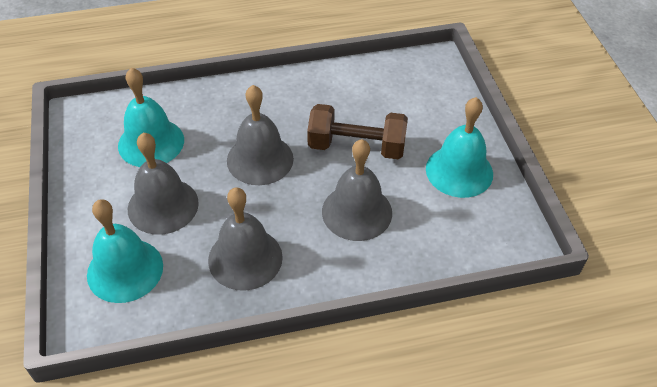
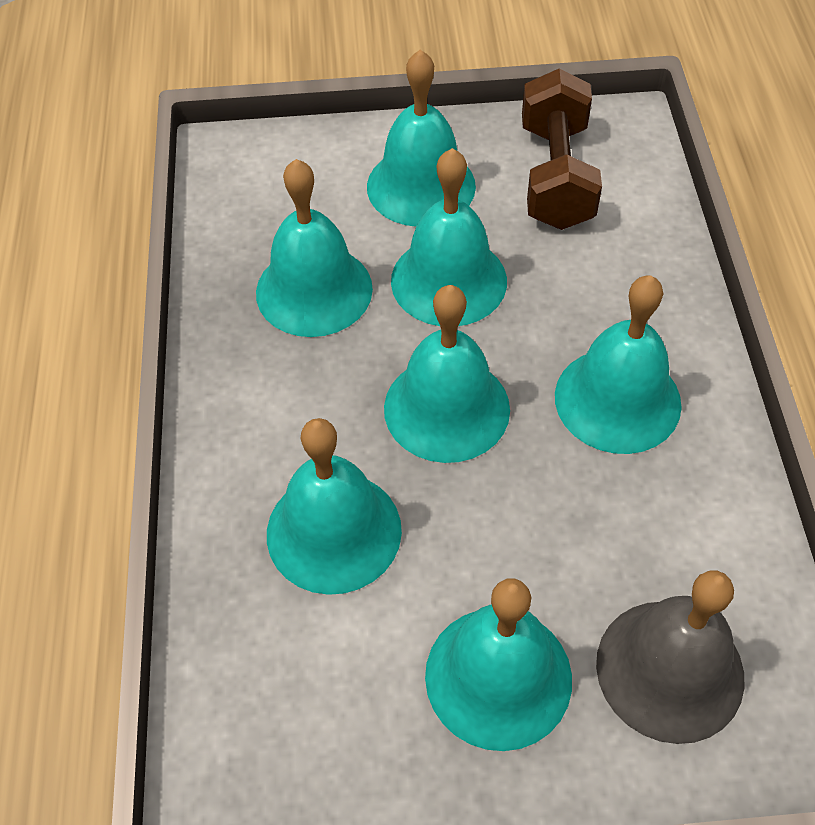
grey bell: [128,133,199,235] [208,187,283,291] [227,85,294,185] [322,139,392,241] = 4 -> [596,570,744,744] = 1
turquoise bell: [87,199,163,303] [118,67,184,167] [426,97,493,198] = 3 -> [256,159,373,337] [267,418,402,595] [367,50,476,227] [384,285,510,463] [391,148,507,326] [425,578,572,751] [555,275,682,454] = 7

